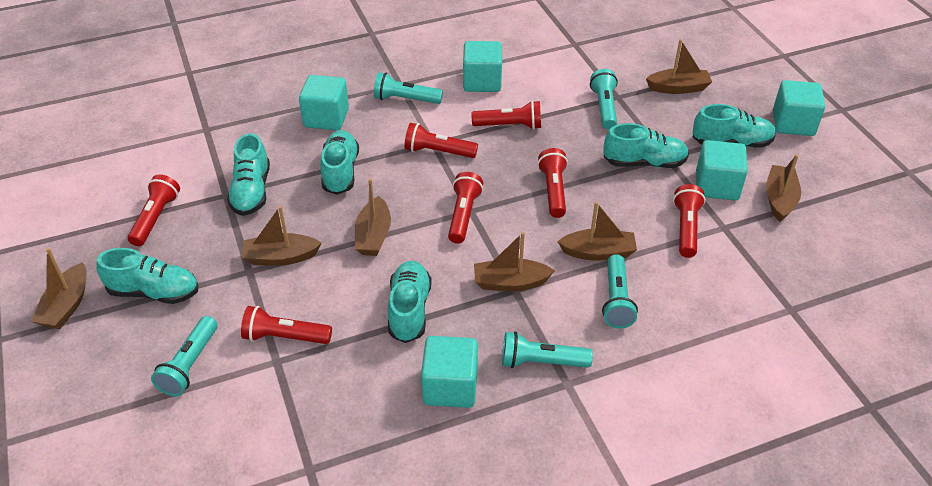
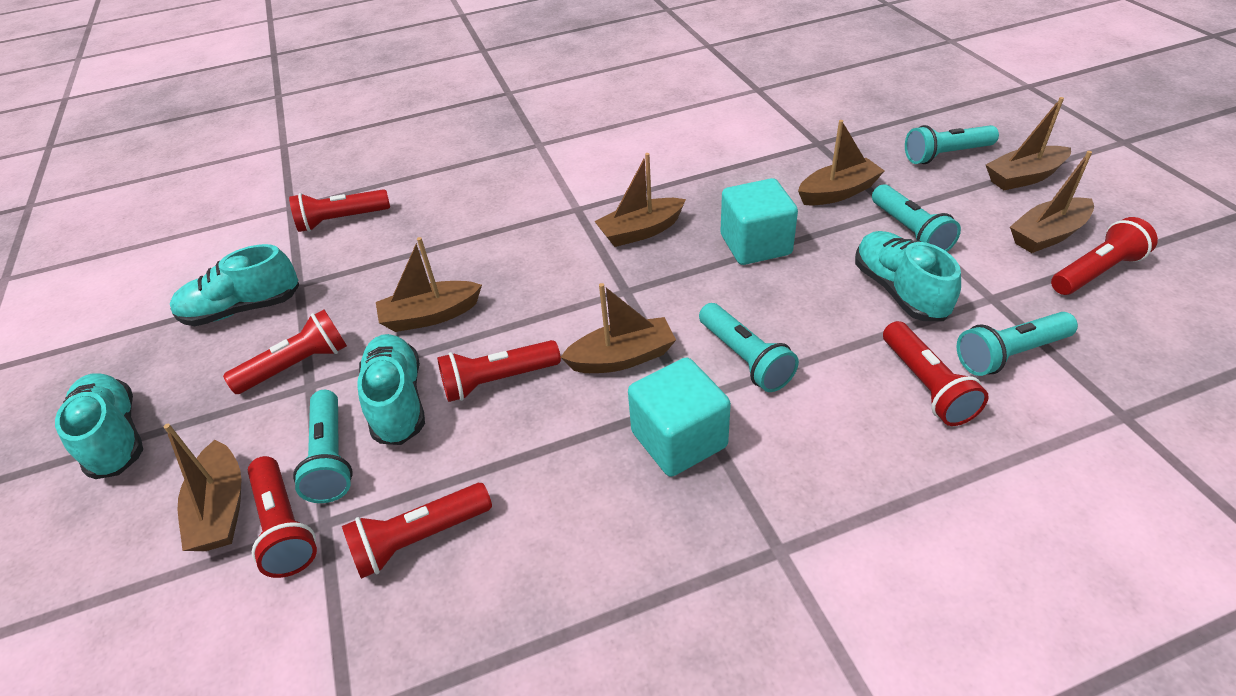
turquoise cube: [299,75,349,130] [421,336,478,408] [463,41,502,92] [696,140,748,201] [773,80,825,136] = 5 -> [628,357,731,477] [721,178,798,265] = 2
turquoise shoe: [96,248,198,304] [227,133,270,216] [320,130,359,195] [388,261,432,343] [603,123,689,168] [693,104,776,147] = 6 -> [55,373,143,479] [170,244,299,326] [357,334,425,445] [855,231,961,321] = 4

